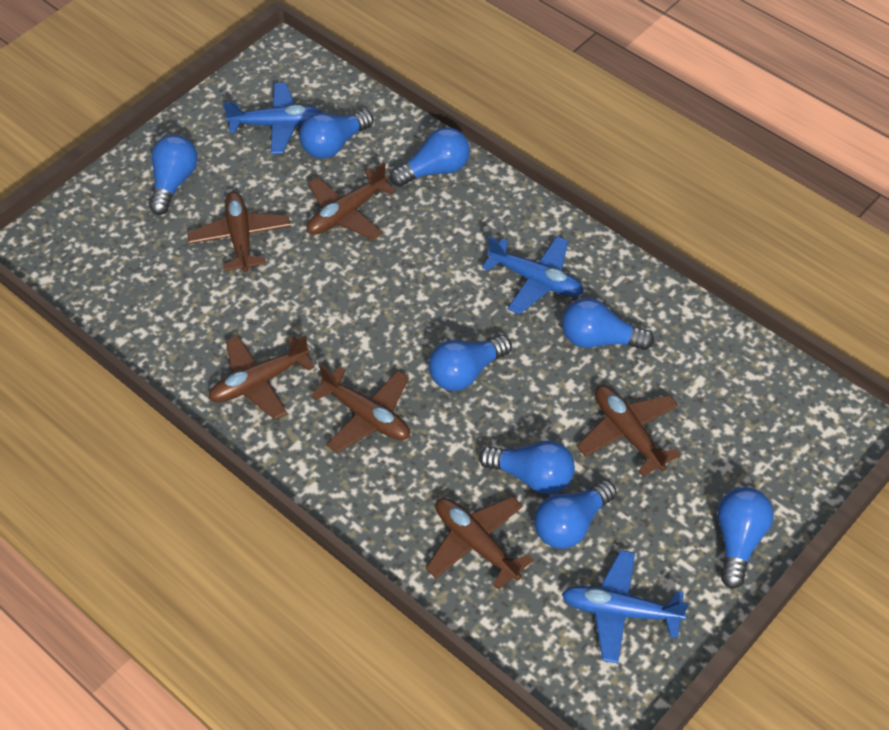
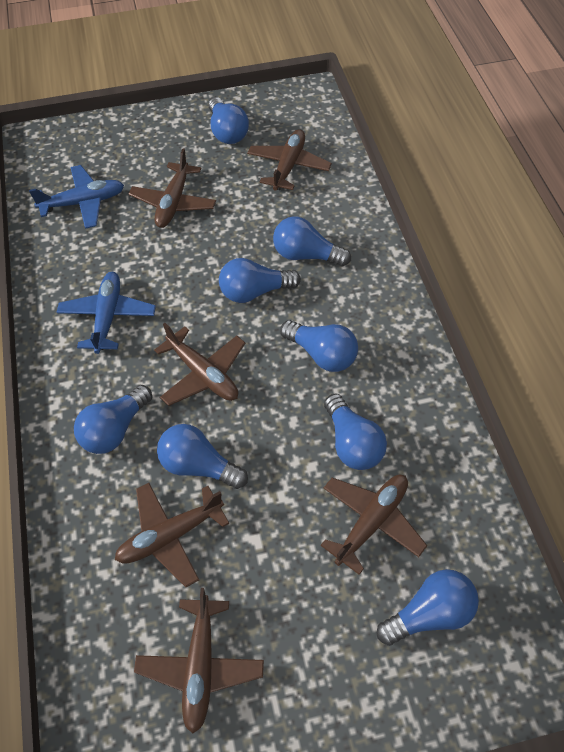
blue plane: [223,83,323,154] [482,236,583,314] [562,550,689,664] = 3 -> [29,165,124,229] [57,272,156,354] = 2

